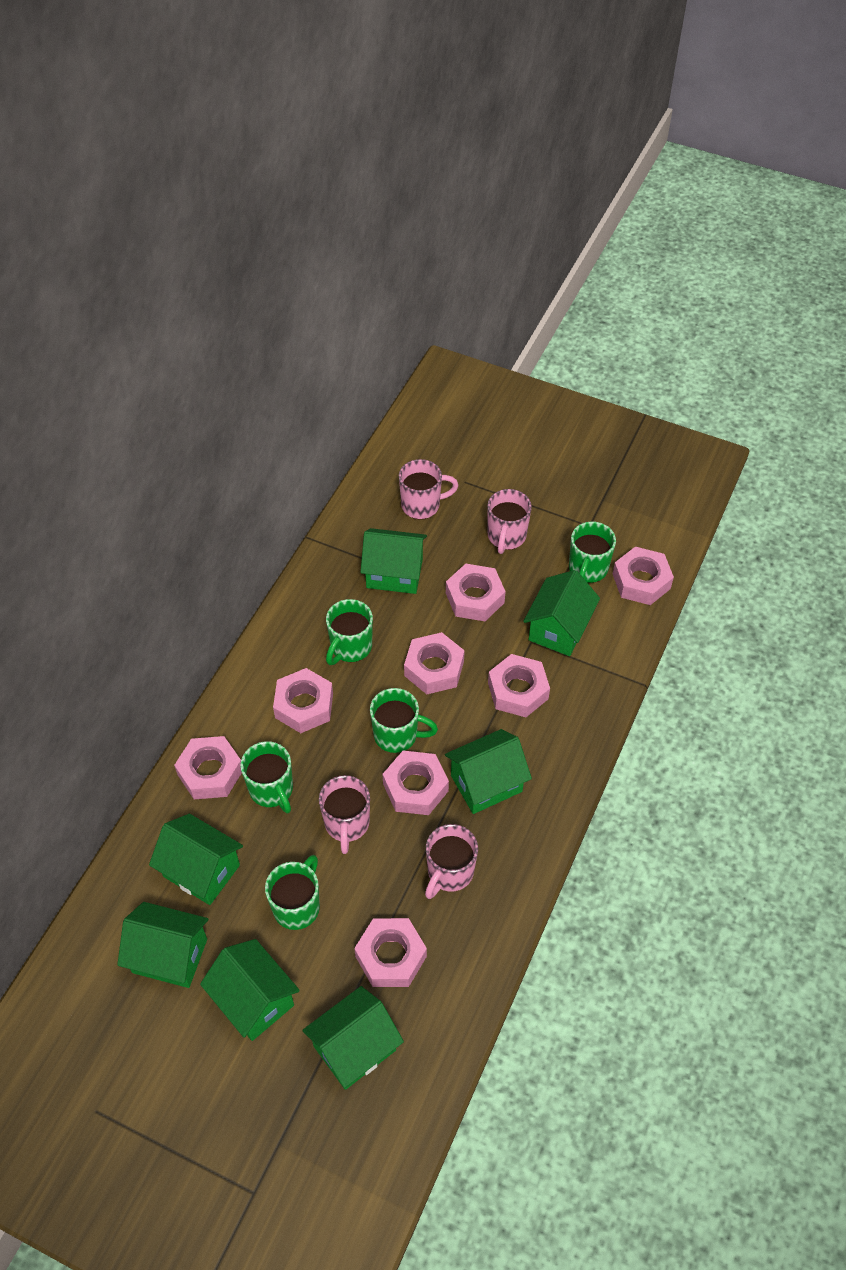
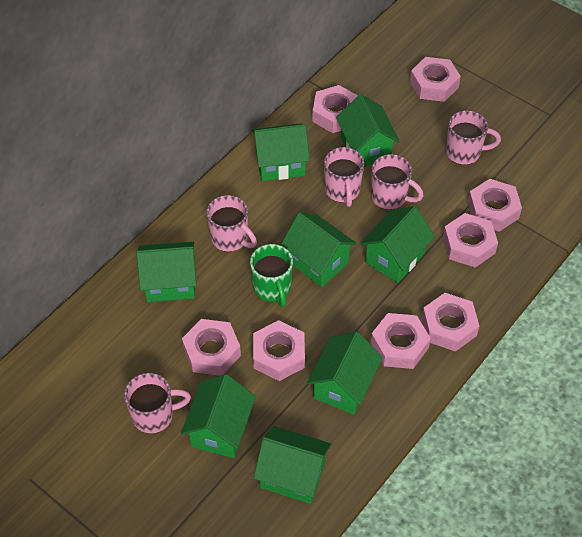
green house: [117,902,208,988] [149,814,243,905] [200,939,300,1041] [302,986,404,1090] [360,528,427,594] [445,729,532,814] [523,570,600,656] = 7 -> [136,242,196,302] [181,374,256,458] [252,124,310,181] [253,426,332,504] [281,212,356,287] [307,332,383,415] [336,94,400,166] [360,206,435,283] = 8
green mug: [240,741,293,813] [265,855,320,930] [326,599,373,665] [370,688,438,753] [569,522,616,583] = 5 -> [250,244,293,307] = 1
pink mug: [319,775,370,854] [399,459,459,519] [425,824,478,899] [487,489,532,554] = 4 -> [124,373,191,433] [206,195,257,252] [324,147,364,207] [371,154,424,210] [446,110,501,165] = 5

